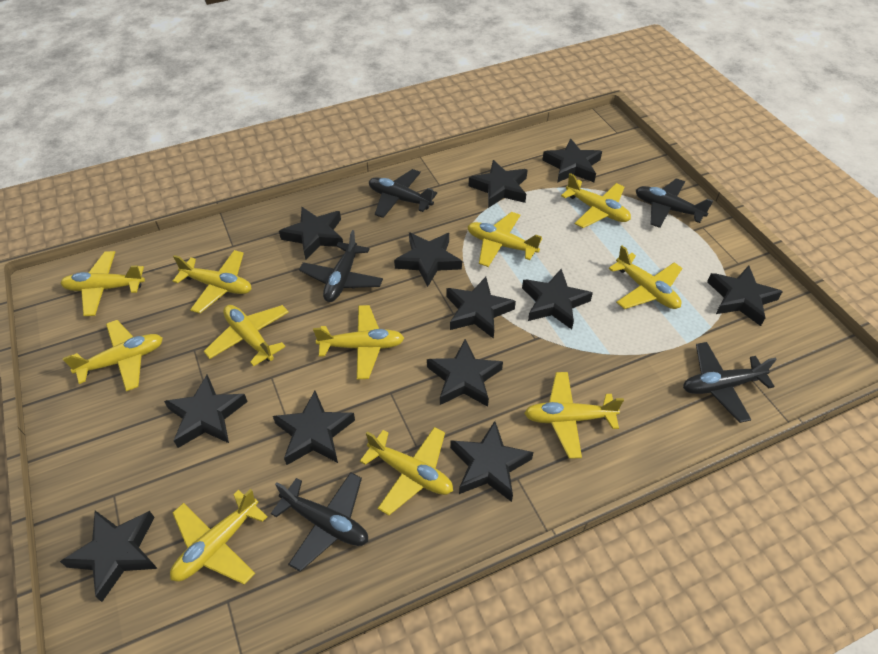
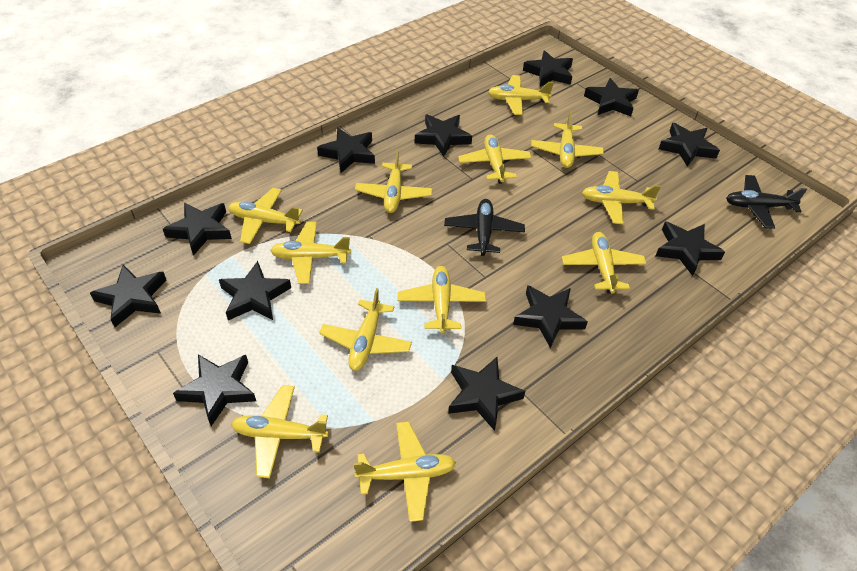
black plane: [270,472,368,572] [299,230,383,302] [369,169,437,218] [636,178,713,228] [683,342,777,423] = 5 -> [444,199,525,256] [726,175,807,229] = 2
yellow plane: [60,251,145,316] [63,320,163,391] [170,489,268,585] [173,250,252,313] [204,305,289,367] [313,305,404,379] [360,427,453,515] [467,212,542,267] [524,372,624,459] [561,173,631,228] [609,245,682,309] = 11 -> [228,188,303,244] [231,385,329,478] [270,222,351,284] [319,288,412,371] [353,421,456,522] [355,150,432,213] [398,266,486,333] [458,135,532,184] [488,75,554,115] [531,111,604,168] [562,232,647,294] [582,171,661,224] = 12

